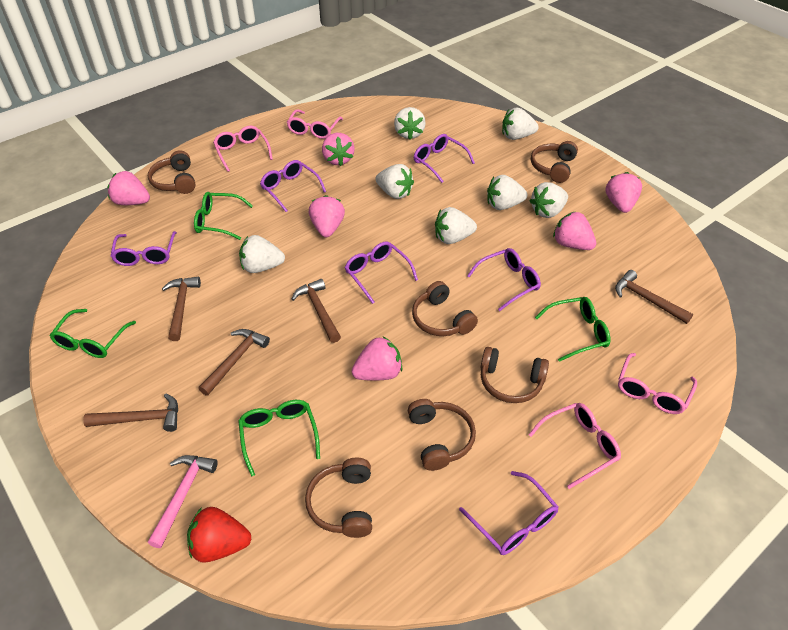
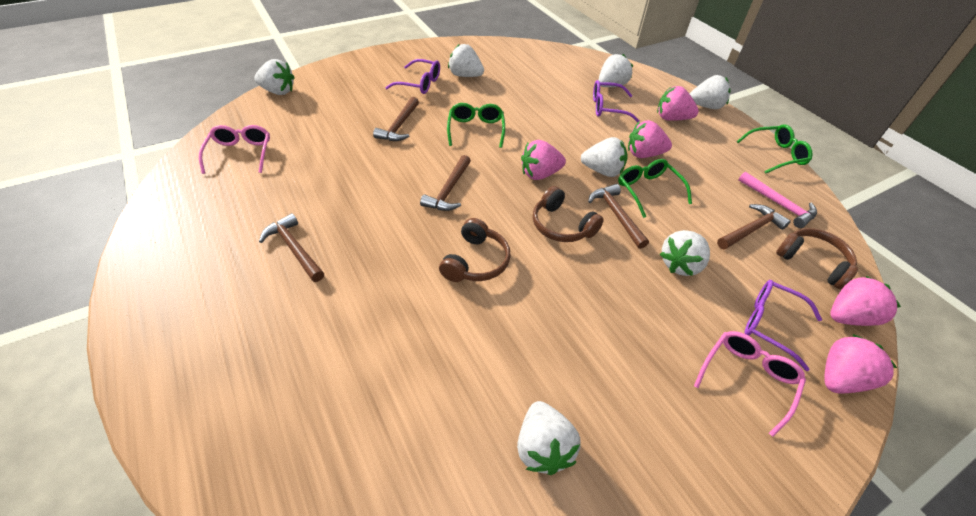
brown headphones: [148,151,196,194] [305,458,372,538] [408,399,476,471] [412,281,478,336] [481,347,549,403] [531,141,578,183] = 6 -> [439,218,511,282] [533,186,604,242] [776,228,858,289] = 3
green glasses: [50,309,136,358] [194,192,253,240] [238,400,320,477] [535,297,611,362] = 4 -> [447,103,505,148] [618,159,692,218] [736,124,813,174] = 3
pink glasses: [213,126,273,172] [287,109,343,139] [529,403,621,489] [618,353,697,414] = 4 -> [199,125,270,174] [694,331,806,437] = 2
pink strawberry: [107,171,150,205] [309,195,345,237] [322,133,355,166] [351,336,402,381] [553,211,596,250] [605,172,642,213] = 6 -> [521,140,566,180] [628,120,672,158] [657,86,699,121] [825,334,897,393] [831,276,901,326] = 5
purple glasses: [111,231,177,266] [260,160,326,212] [345,241,418,304] [414,134,475,183] [459,471,559,555] [467,248,541,311] = 6 -> [385,59,440,94] [593,80,640,122] [744,280,822,371] = 3
red strawberry: [187,507,251,563] = 1 -> none = 0

